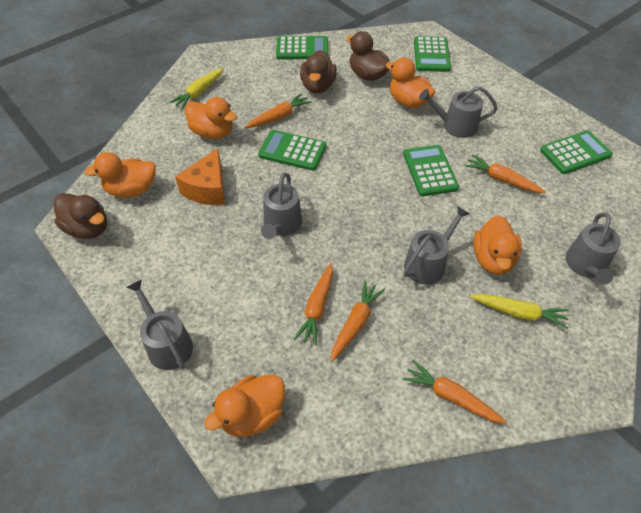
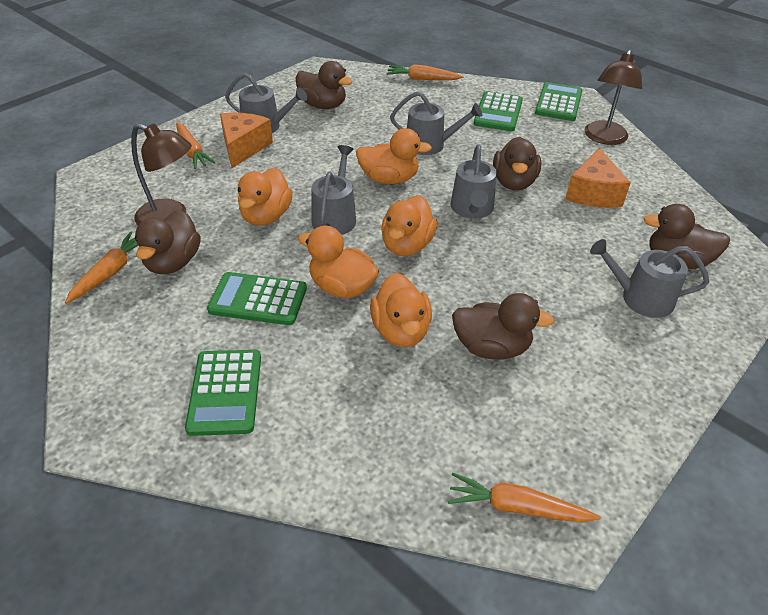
brown duck: [54,193,107,239] [300,50,337,93] [346,31,390,81] = 3 -> [135,210,201,274] [296,61,353,109] [452,293,555,360] [493,137,541,190] [643,204,730,269] = 5
brown lamp: none = 0 -> [131,123,192,225] [585,49,642,145] = 2
green calculator: [258,130,327,171] [276,36,328,59] [403,145,459,196] [414,36,451,72] [540,130,612,174] = 5 -> [185,350,261,436] [207,272,307,325] [473,91,523,131] [535,82,583,121] = 4
orange carrot: [245,93,312,128] [294,263,333,345] [331,281,385,362] [403,360,507,424] [465,154,545,193] = 5 -> [65,232,139,304] [176,122,216,169] [387,64,464,80] [448,473,601,523] = 4
orange cheese: [175,148,225,205] = 1 -> [220,113,273,168] [565,148,631,208] = 2
yellow carrot: [169,68,224,109] [470,294,569,329] = 2 -> none = 0

